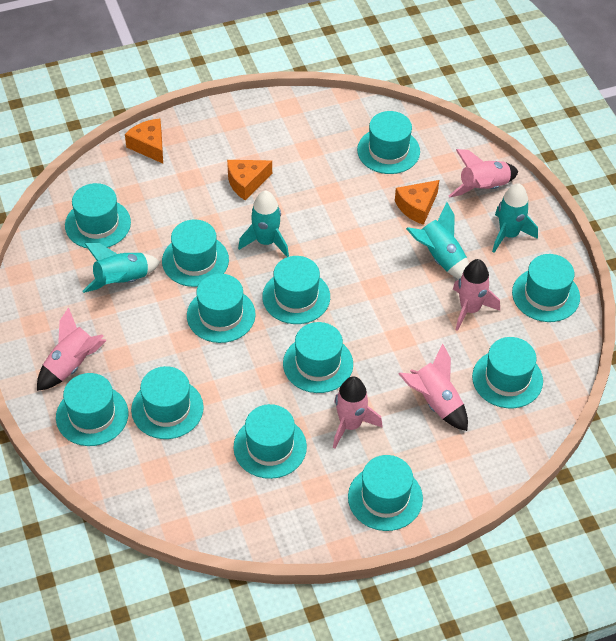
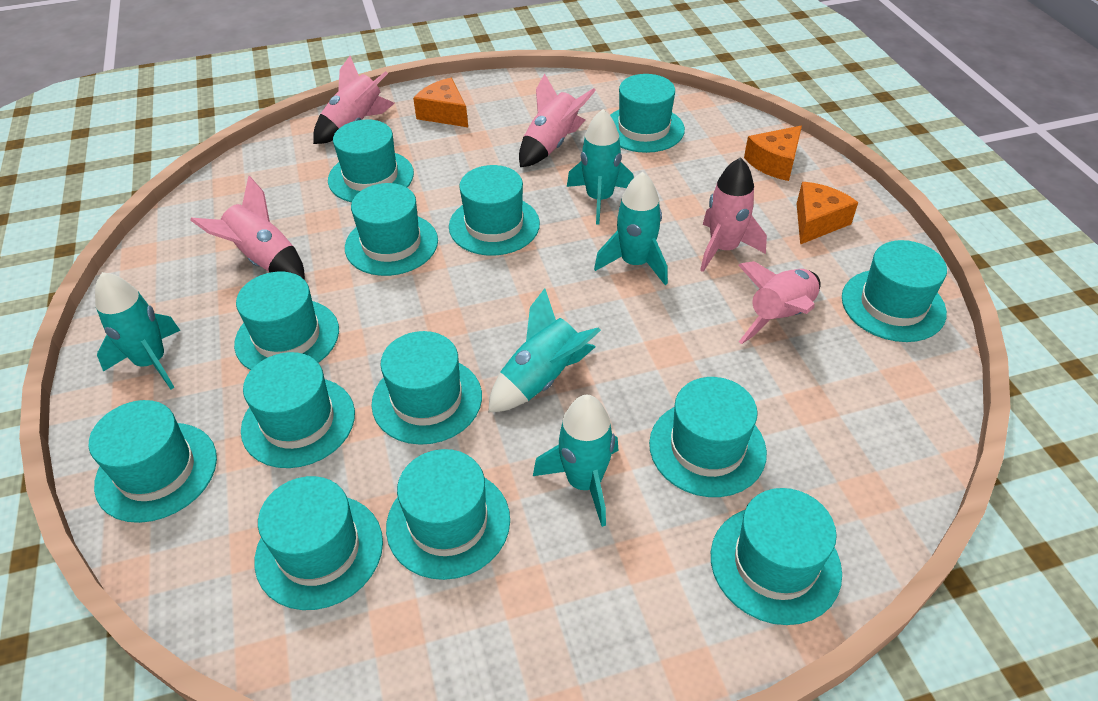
turquoise hat: [56,373,128,446] [65,183,131,248] [131,366,204,439] [162,219,229,287] [187,274,256,343] [233,404,307,479] [262,256,330,324] [283,322,353,393] [348,455,423,531] [357,111,420,174] [472,337,543,408] [512,254,580,322] = 12 -> [89,400,217,523] [234,272,339,370] [241,352,355,468] [254,476,383,610] [328,120,414,202] [345,183,438,276] [371,331,482,445] [386,449,510,580] [449,165,540,256] [610,74,685,153] [649,377,767,497] [711,488,842,625] [842,240,947,342] = 13
turquoise rocket: [83,243,160,293] [238,190,289,257] [406,202,469,279] [492,183,538,253] = 4 -> [95,272,181,389] [488,288,601,413] [533,395,619,527] [567,109,634,224] [594,172,668,285] = 5

